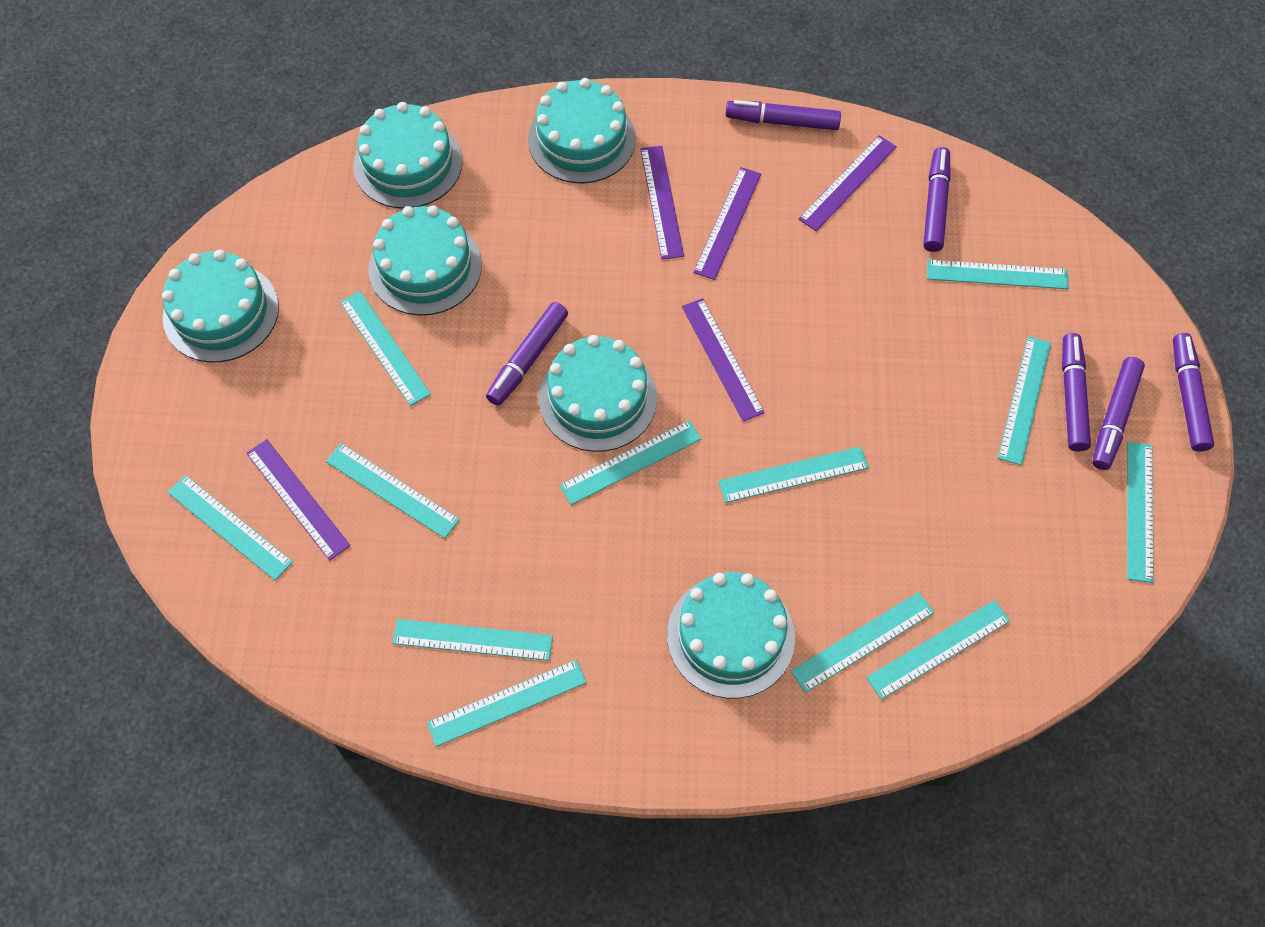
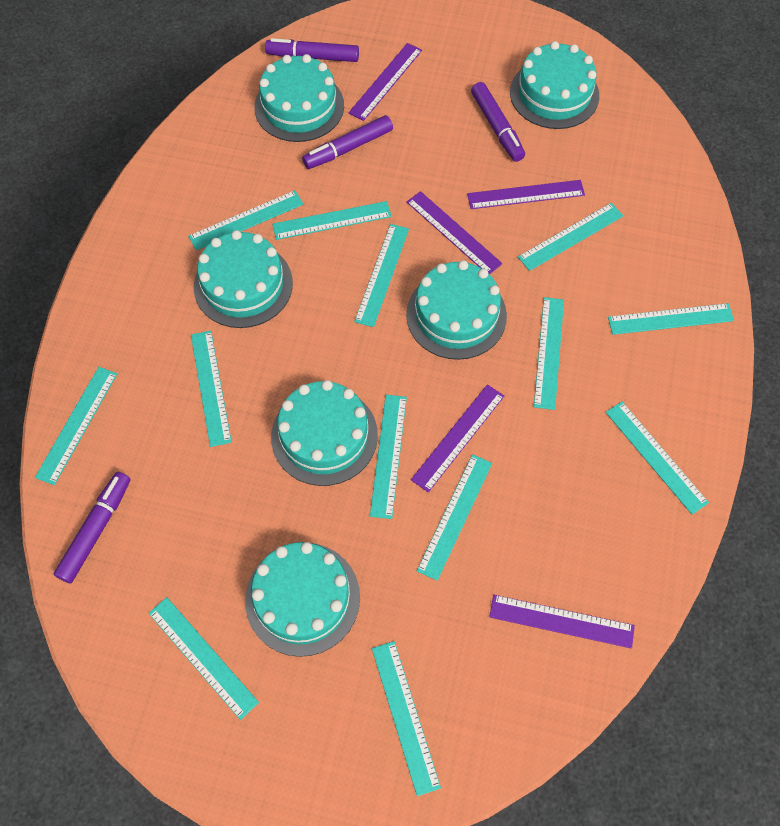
purple marker: [486,302,568,406] [725,100,841,130] [924,147,951,252] [1062,333,1091,451] [1092,357,1145,470] [1173,333,1214,452] = 6 -> [53,472,131,583] [265,38,359,62] [302,115,393,169] [471,82,525,162] = 4
turquoise ruler: [167,475,293,580] [326,443,460,539] [340,291,431,406] [392,619,553,661] [427,660,587,747] [559,420,701,505] [718,446,869,503] [791,592,934,693] [866,600,1010,700] [927,259,1068,289] [998,336,1051,466] [1127,442,1154,583] = 12 -> [35,367,117,485] [149,597,259,720] [188,190,304,251] [191,331,232,447] [272,201,392,240] [354,224,409,327] [370,395,407,519] [372,641,441,796] [417,454,492,581] [518,203,623,271] [534,297,564,410] [606,402,709,515] [608,303,734,335] = 13

